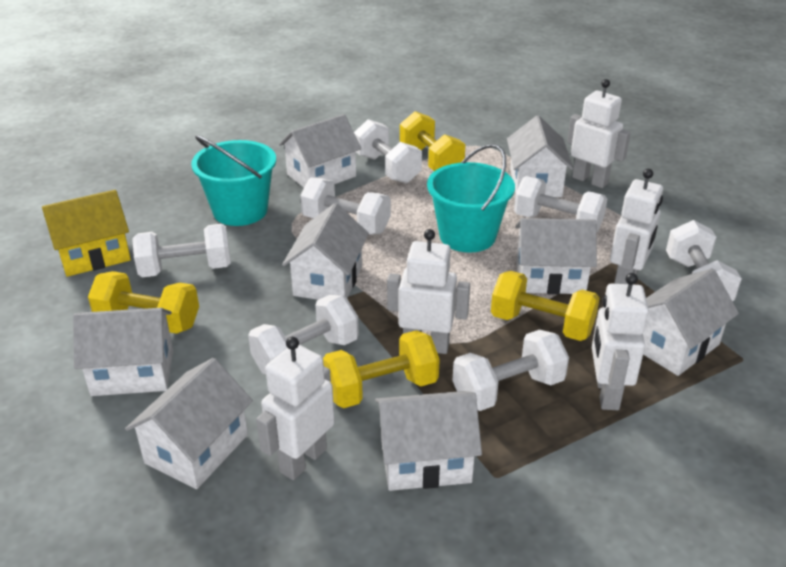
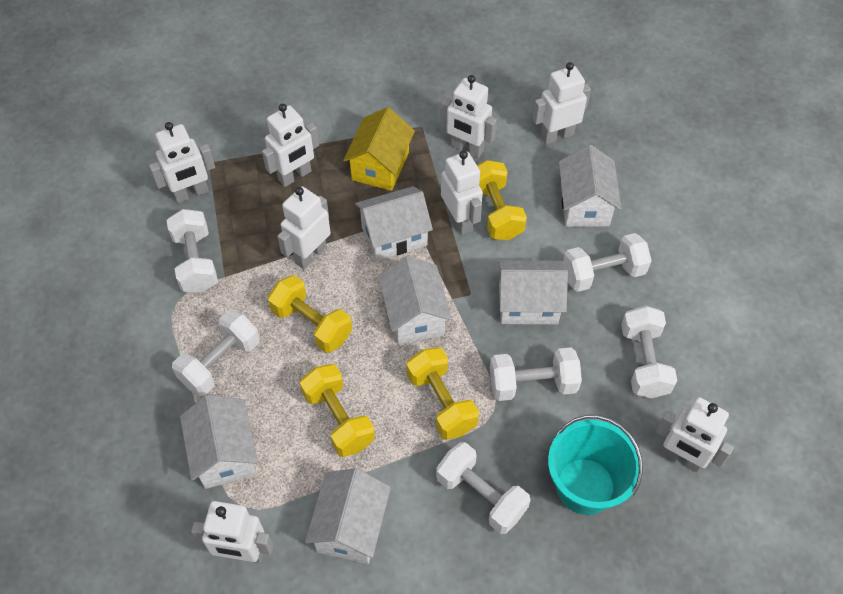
turquoise bucket: [191,135,276,226] [427,144,515,252] = 2 -> [548,415,643,515] = 1
white dumbbell: [132,224,231,277] [248,295,359,374] [300,177,391,235] [354,119,422,183] [452,330,569,411] [514,176,607,232] [666,220,742,301] = 7 -> [167,209,218,293] [172,310,260,396] [436,442,531,534] [490,347,582,401] [563,233,652,292] [621,306,677,398] = 6
white house: [73,308,173,396] [125,358,253,489] [279,114,361,188] [282,203,369,300] [375,391,482,491] [507,115,573,197] [515,218,597,294] [643,269,739,376] = 8 -> [180,395,258,489] [305,468,391,564] [355,186,433,261] [378,256,452,344] [498,260,568,324] [559,145,621,227] = 6
white robot: [256,337,335,480] [387,229,470,354] [567,79,631,188] [592,273,649,410] [610,169,663,284] = 5 -> [149,122,215,203] [191,501,273,563] [262,104,319,187] [277,186,331,269] [440,75,497,158] [441,151,483,235] [532,62,591,144] [656,397,734,473] = 8

